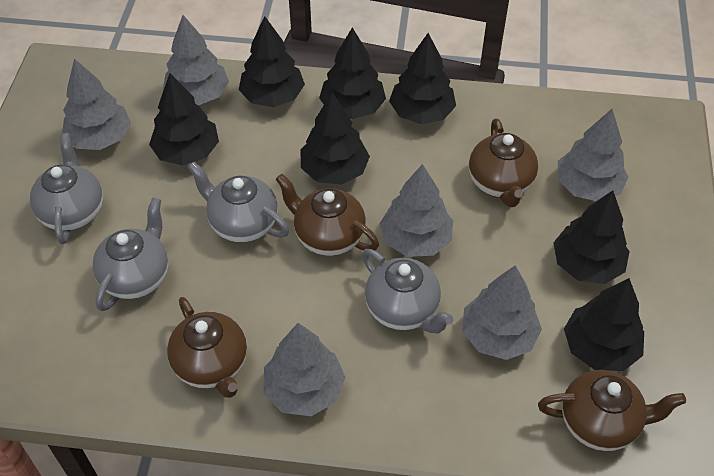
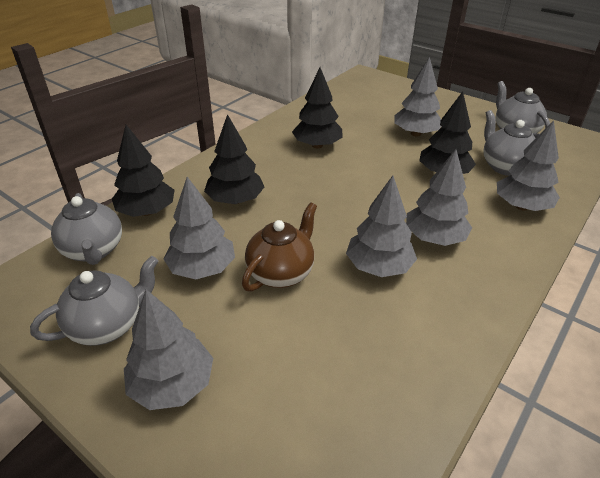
black tree: [149,73,219,165] [239,16,305,107] [301,92,370,185] [319,28,386,119] [389,33,456,124] [553,190,630,284] [564,278,644,371] = 7 -> [112,125,175,217] [204,114,264,204] [292,68,343,149] [419,91,476,174] = 4
brown teapot: [167,297,247,398] [276,174,379,256] [469,119,538,207] [538,370,686,451] = 4 -> [242,202,317,292] = 1

